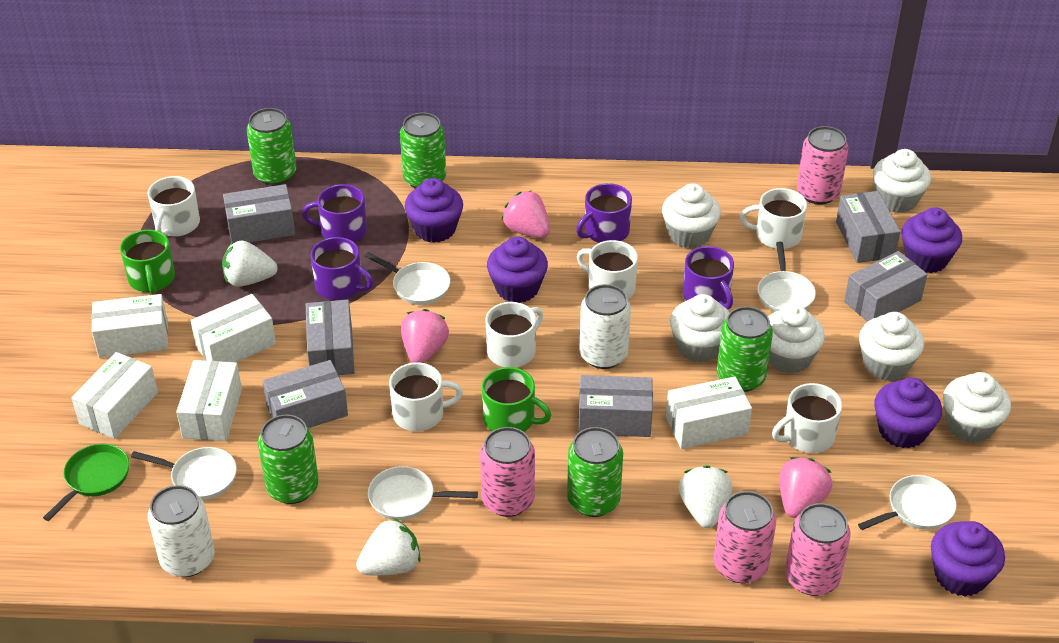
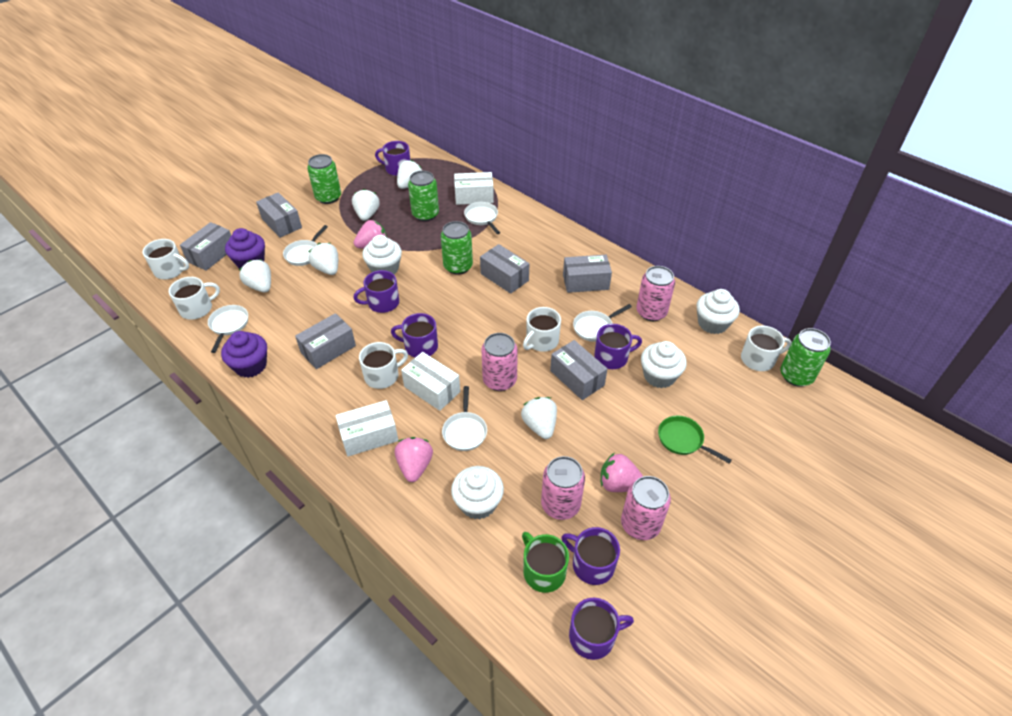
green can: [247,108,297,186] [258,415,319,504] [400,112,446,189] [567,427,623,517] [717,306,773,392] = 5 -> [307,154,341,204] [408,171,439,221] [441,221,473,275] [780,328,831,387] = 4
green mug: [120,230,175,294] [482,367,552,432] = 2 -> [522,532,569,593] = 1
purple cupcake: [404,178,463,243] [487,236,548,303] [874,378,942,448] [901,207,962,273] [931,521,1005,596] = 5 -> [221,331,267,378] [225,228,265,269] = 2
purple mug: [302,184,367,243] [311,237,373,300] [576,183,632,243] [683,246,734,310] = 4 -> [353,270,399,313] [375,141,410,176] [391,313,438,358] [561,527,620,585] [569,598,634,660] [594,324,642,369] = 6
white box: [71,352,158,439] [92,294,168,358] [176,360,242,441] [191,294,276,362] [666,376,752,449] = 5 -> [336,400,399,456] [401,352,460,411] [454,172,494,205] = 3
white can: [148,485,215,577] [579,284,631,369] = 2 -> none = 0
white cupcake: [662,183,721,248] [670,294,730,363] [768,305,825,374] [859,312,924,381] [873,149,931,213] [943,372,1011,443] = 6 -> [362,235,402,274] [451,466,504,520] [641,341,687,388] [697,289,740,334] = 4
white mug: [148,176,200,237] [389,362,463,431] [486,302,543,367] [577,240,638,299] [740,188,807,249] [772,383,842,453] = 6 -> [143,239,189,279] [169,277,220,319] [359,342,408,389] [523,307,561,352] [741,326,792,371] = 5
white strawberry: [222,240,278,287] [356,518,421,575] [679,465,732,528] = 3 -> [239,259,271,292] [308,243,338,275] [352,189,380,221] [397,160,422,189] [521,397,557,439] = 5

